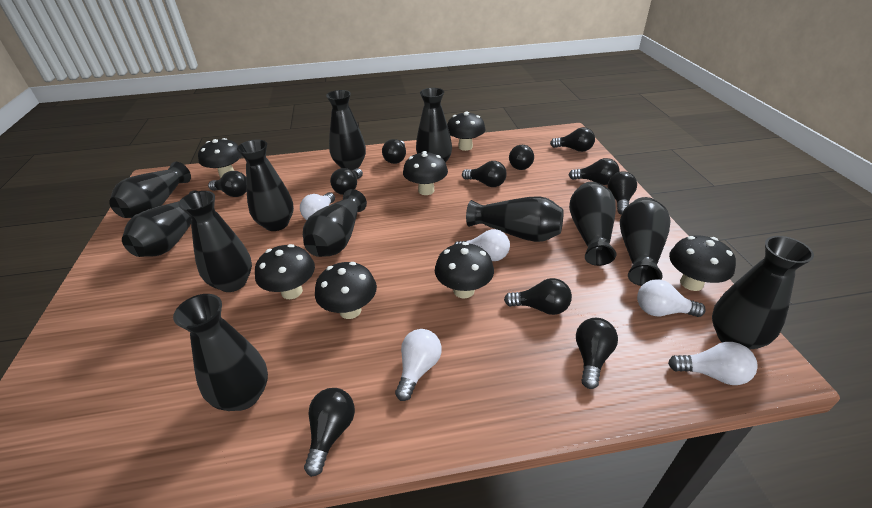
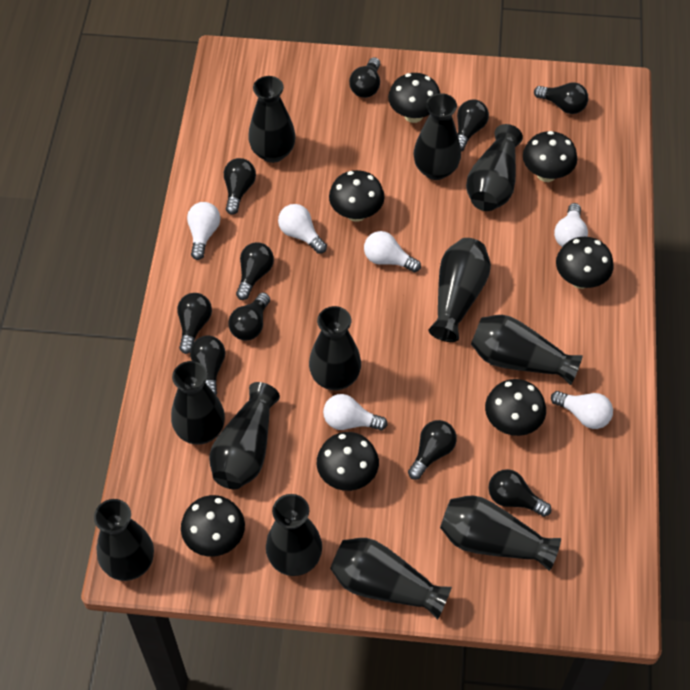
black light bulb: [208,171,247,197] [304,388,355,477] [330,168,363,195] [382,139,406,164] [462,161,507,187] [504,278,572,315] [509,145,534,170] [550,127,595,152] [569,158,620,185] [576,318,618,389] [608,171,637,215] = 11 -> [177,293,212,354] [190,335,225,395] [224,158,256,215] [228,293,270,341] [236,242,274,300] [349,57,380,98] [408,420,457,480] [457,99,489,152] [488,469,551,517] [534,82,588,114] = 10
white light bulb: [300,192,335,220] [395,329,441,401] [454,229,510,261] [637,279,706,317] [668,342,758,385] = 5 -> [187,202,220,260] [278,204,327,254] [323,394,387,431] [364,231,421,272] [551,391,613,429] [554,203,588,247] = 6

